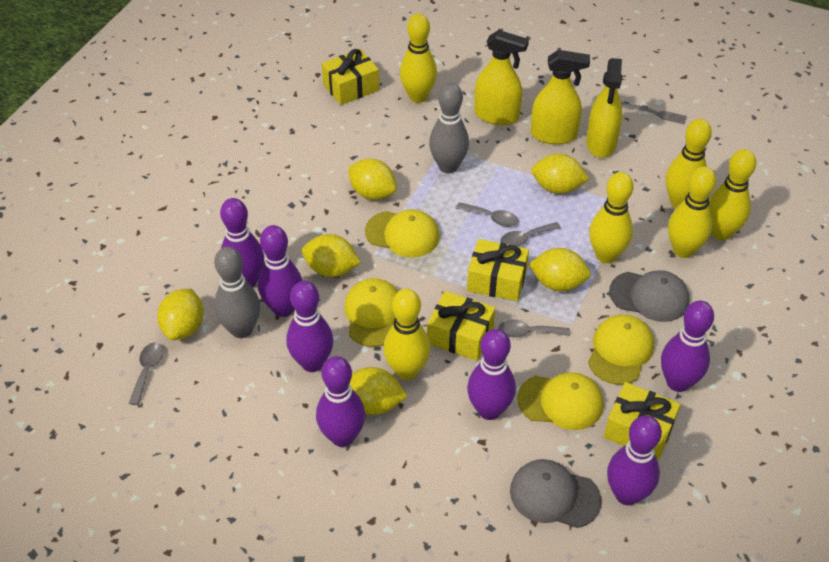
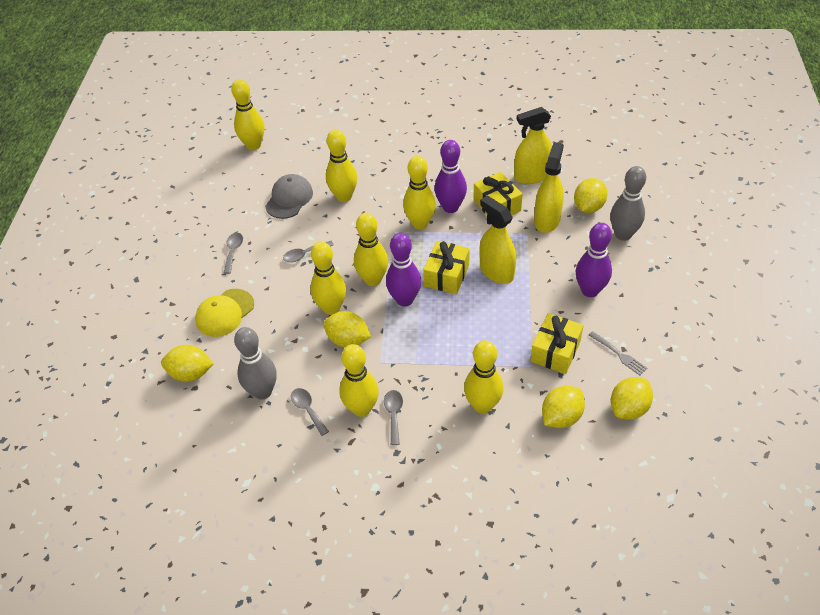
grey cap: [510,459,602,528] [609,270,689,322] = 2 -> [265,174,313,219] = 1
purple bowling pin: [220,198,264,288] [258,225,302,317] [286,281,333,372] [316,356,365,447] [467,329,516,420] [607,415,662,505] [661,301,714,392] = 7 -> [386,233,421,307] [434,140,467,213] [576,223,612,297] = 3
yellow bowling pin: [383,289,430,380] [400,13,437,103] [589,172,634,263] [666,119,712,208] [668,166,716,258] [709,149,756,240] = 6 -> [231,79,264,150] [310,242,346,315] [326,129,357,202] [339,344,379,417] [354,213,388,286] [403,156,436,229] [464,340,503,414] = 7
yellow cap: [344,278,398,347] [365,209,440,258] [517,372,603,430] [588,315,654,385] = 4 -> [195,289,254,337] = 1
yellow gift: [322,49,379,105] [427,291,495,361] [467,239,529,302] [604,382,681,460] = 4 -> [423,241,470,294] [474,172,523,215] [530,313,584,374] = 3
yellow lemon: [157,289,204,340] [302,234,361,277] [348,159,397,200] [350,367,408,415] [528,248,591,291] [531,154,589,194] = 6 -> [161,345,214,382] [323,311,371,347] [542,386,585,428] [574,178,608,213] [611,377,653,420] = 5

